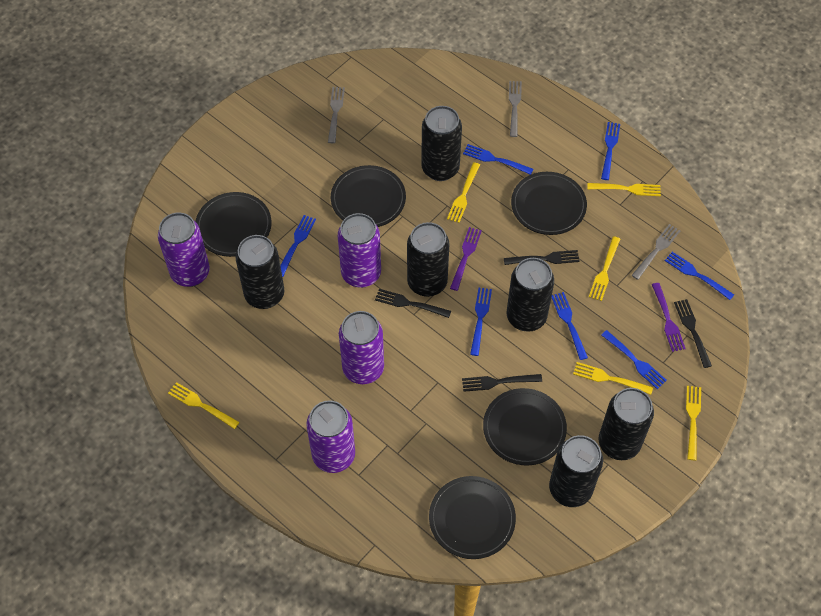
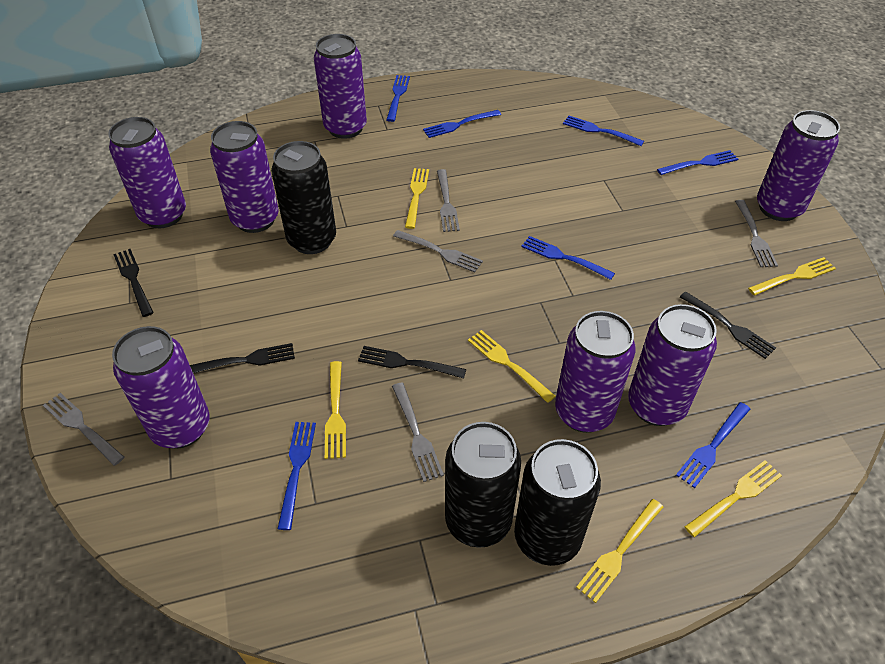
black can: [236,235,284,309] [407,222,450,297] [421,106,462,181] [506,258,554,332] [549,435,603,507] [598,388,654,460] = 6 -> [271,141,336,254] [445,422,521,548] [514,439,601,566] = 3
black plate: [195,192,272,257] [331,165,406,227] [429,476,516,559] [483,388,567,465] [511,172,587,235] = 5 -> none = 0
grey fork: [328,87,345,143] [509,81,522,137] [631,224,680,280] = 3 -> [43,393,124,466] [392,383,444,482] [393,230,483,272] [437,169,460,232] [735,200,778,267] = 5
purple can: [158,212,210,287] [306,400,355,473] [338,213,381,288] [339,311,384,384] = 4 -> [108,117,186,228] [112,326,210,449] [210,121,279,233] [314,34,367,139] [555,311,636,433] [628,304,717,426] [757,110,840,221] = 7
purple fork: [450,227,482,291] [652,283,686,352] = 2 -> none = 0

